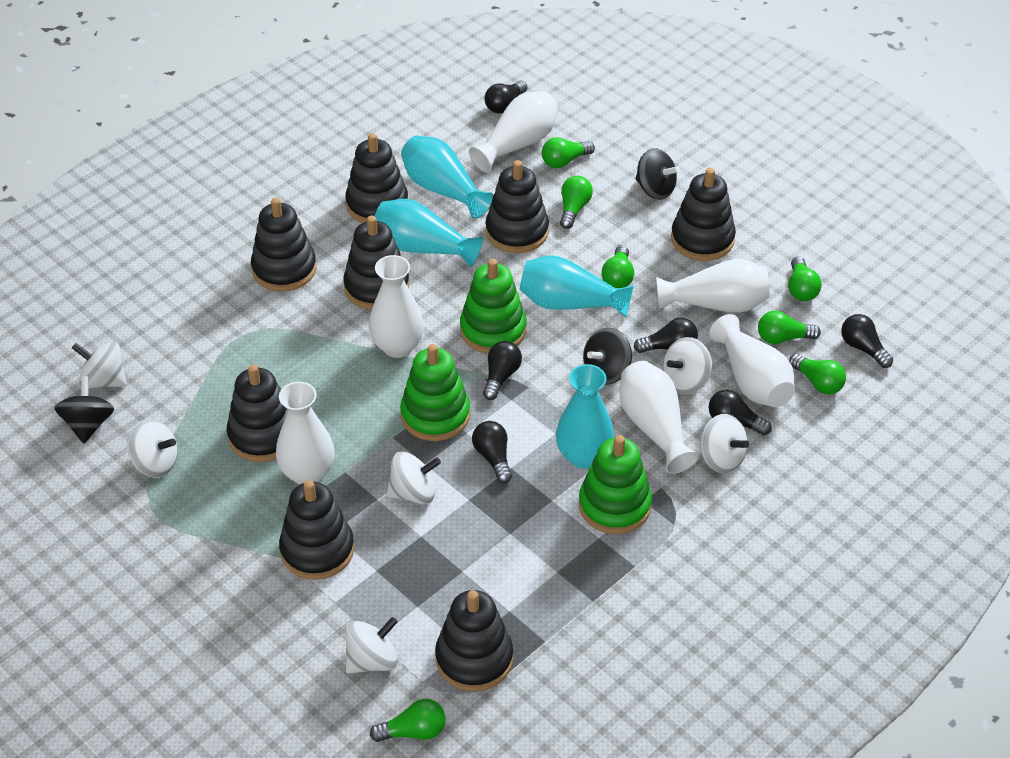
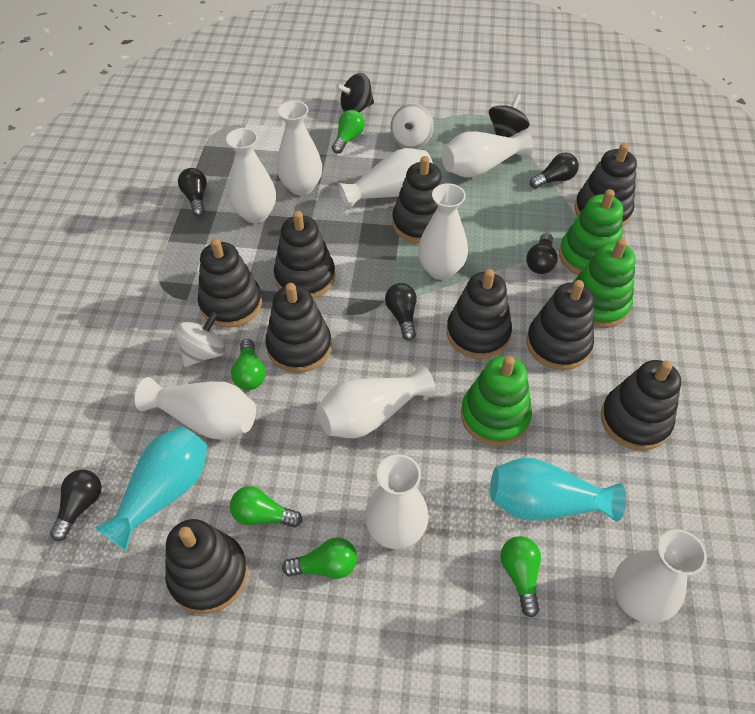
black light bulb: [472,421,512,483] [483,341,522,400] [485,81,527,114] [634,318,698,353] [709,390,772,435] [841,314,893,368] = 6 -> [50,470,102,541] [178,168,207,217] [385,283,417,340] [526,233,558,274] [530,152,579,189] = 5
black spinning top: [55,376,114,443] [583,328,632,385] [635,148,680,200] = 3 -> [336,73,374,113] [489,94,530,137] = 2
black stacking toy: [227,364,288,462] [251,198,316,292] [279,480,354,580] [343,216,409,310] [345,133,408,223] [435,590,513,692] [485,160,549,253] [671,168,736,261] = 8 -> [165,519,248,614] [198,238,262,328] [265,283,332,373] [274,211,335,299] [392,156,443,244] [447,269,512,359] [526,280,594,370] [575,143,637,227] [601,360,681,451] = 9
green light bulb: [370,699,446,742] [542,137,595,168] [560,176,593,229] [601,245,634,288] [758,311,821,344] [788,256,822,301] [789,354,846,395] = 7 -> [230,486,302,528] [231,339,265,390] [282,537,357,579] [332,110,365,154] [500,536,541,617] = 5
turquoise vase: [375,199,483,267] [401,135,493,219] [519,255,634,317] [556,364,614,469] = 4 -> [95,426,207,551] [490,458,626,522] = 2
white spinning top: [72,342,127,389] [127,419,178,478] [345,617,398,674] [386,452,441,504] [662,337,712,394] [700,414,749,473] = 6 -> [175,312,225,367] [390,104,434,149] = 2
white vase: [276,382,335,485] [369,255,424,358] [469,91,558,172] [619,361,699,474] [656,259,770,313] [709,314,795,407] = 6 -> [135,377,256,440] [226,128,276,223] [277,101,322,195] [317,364,435,438] [338,148,433,210] [365,454,429,549] [418,183,468,280] [442,130,533,178] [613,529,707,624] = 9

